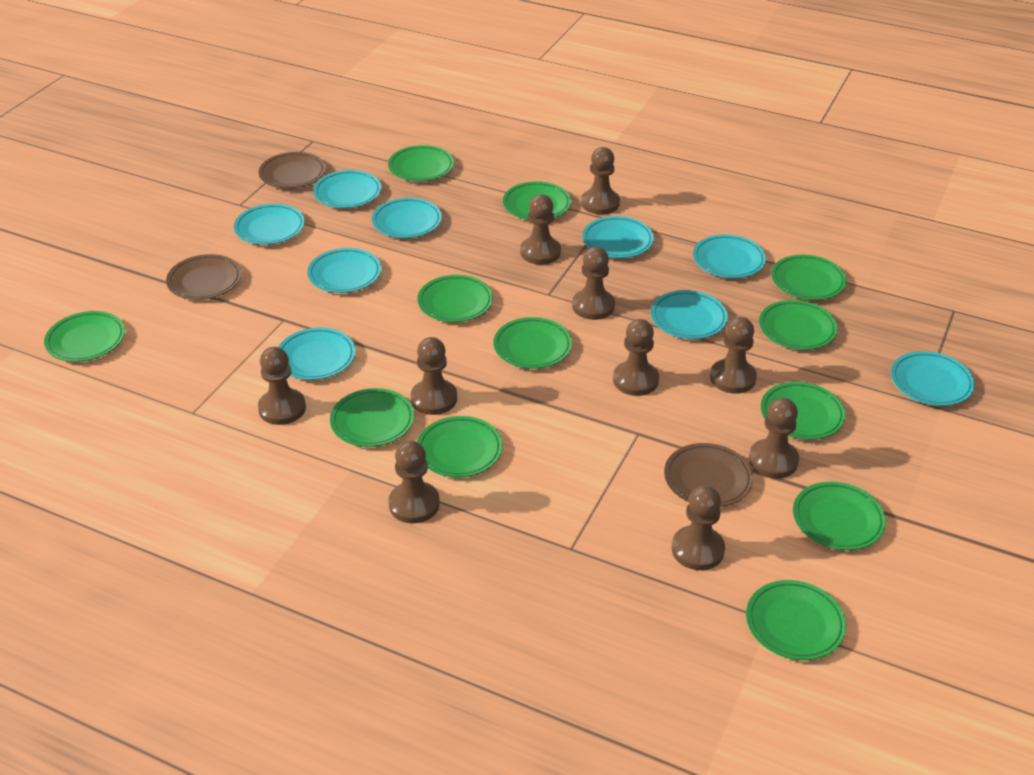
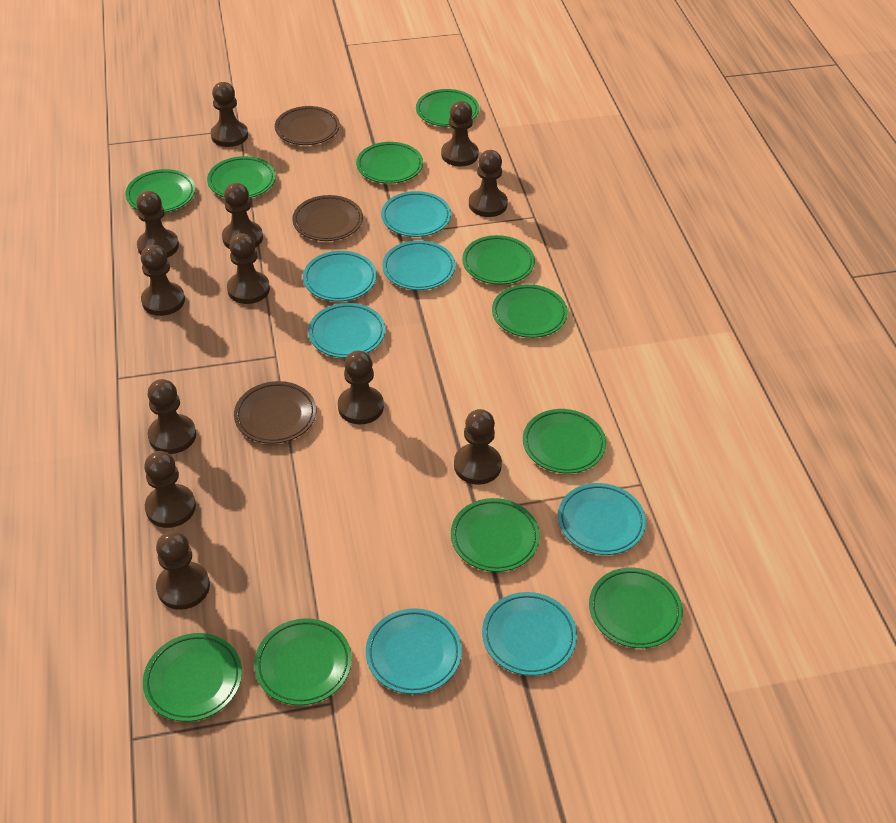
brown pawn: [258,347,306,425] [388,441,440,523] [411,337,457,415] [520,195,561,265] [572,247,615,320] [581,147,620,215] [613,319,659,396] [672,485,725,570] [710,317,757,393] [749,398,799,478] = 10 -> [136,191,179,258] [141,245,185,316] [144,451,196,528] [147,379,196,454] [156,531,210,610] [211,82,248,147] [222,183,263,249] [227,233,270,304] [338,350,384,424] [441,101,479,166] [454,409,502,485] [469,150,508,217] = 12
green plate: [44,311,125,362] [330,388,414,447] [388,145,454,181] [417,275,493,322] [417,416,502,477] [494,317,572,369] [503,181,571,220] [746,580,846,660] [759,300,838,350] [761,382,846,440] [771,255,847,300] [793,482,886,550] = 12 -> [125,169,195,213] [143,633,242,722] [207,156,276,198] [254,618,352,705] [356,142,423,184] [416,89,479,127] [451,498,540,572] [462,235,535,285] [492,284,568,338] [523,409,606,474] [589,568,683,648] = 11
turquoise plate: [234,204,305,245] [278,328,355,380] [307,248,381,293] [313,170,381,208] [372,198,442,238] [582,216,654,258] [651,290,728,339] [693,234,766,278] [891,351,975,406] = 9 -> [303,251,377,301] [308,303,385,358] [366,608,462,694] [381,191,451,237] [382,240,455,290] [482,592,577,676] [558,483,646,555] = 7

